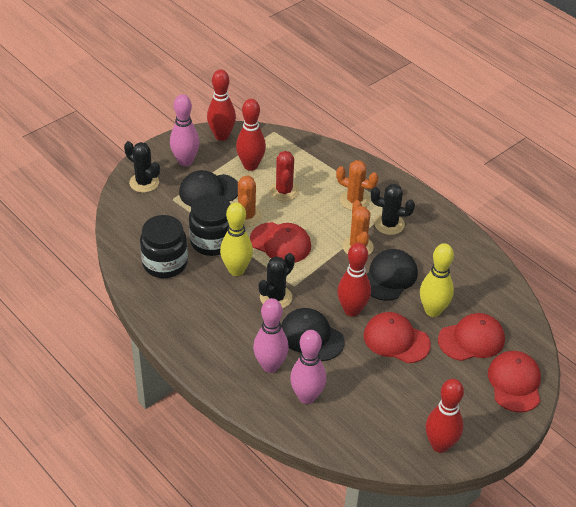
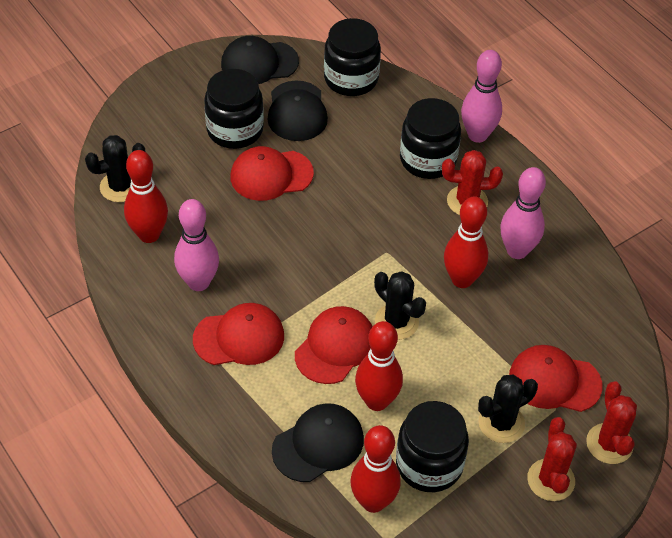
black jar: [140,215,188,278] [189,194,231,256] = 2 -> [204,69,264,149] [324,18,381,96] [396,401,469,492] [400,98,461,179] = 4
orange cactus: [238,175,262,227] [336,160,379,210] [343,200,374,255] = 3 -> none = 0
red cactus: [269,151,299,201] = 1 -> [442,150,503,215] [527,417,577,501] [586,381,637,464] = 3
yellow bowling pin: [220,202,253,276] [420,243,454,317] = 2 -> none = 0

